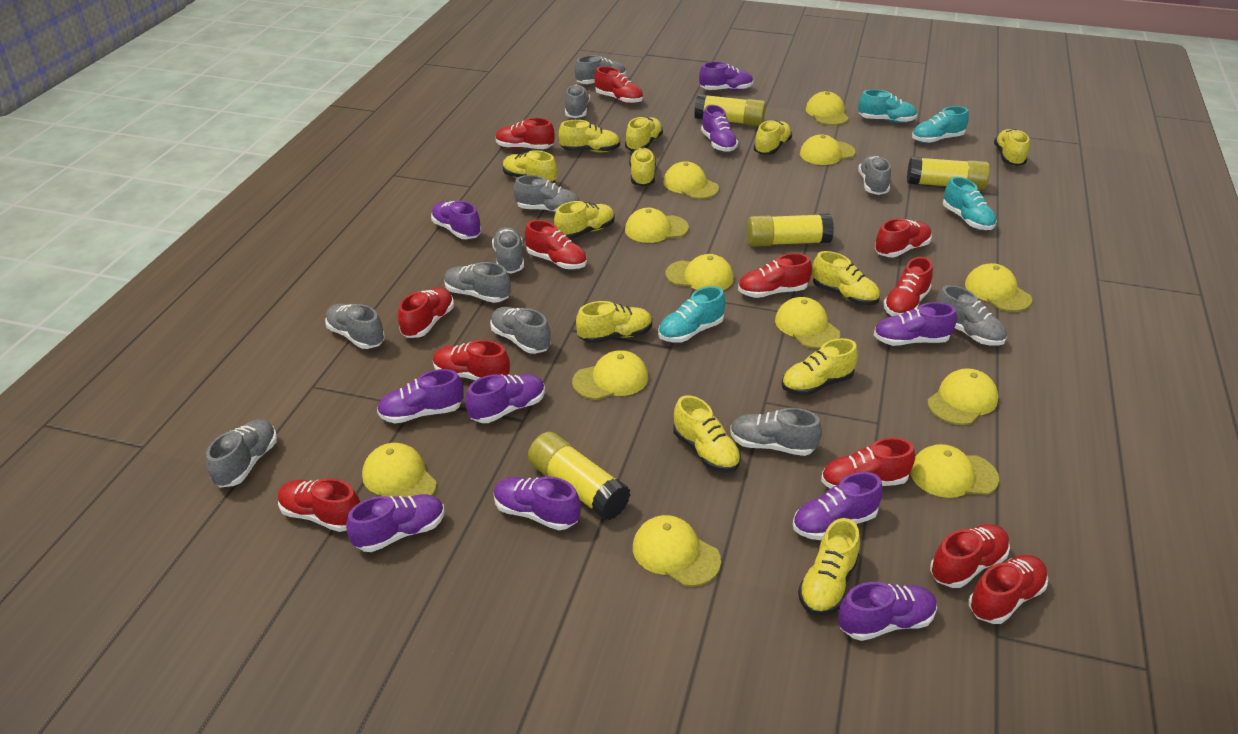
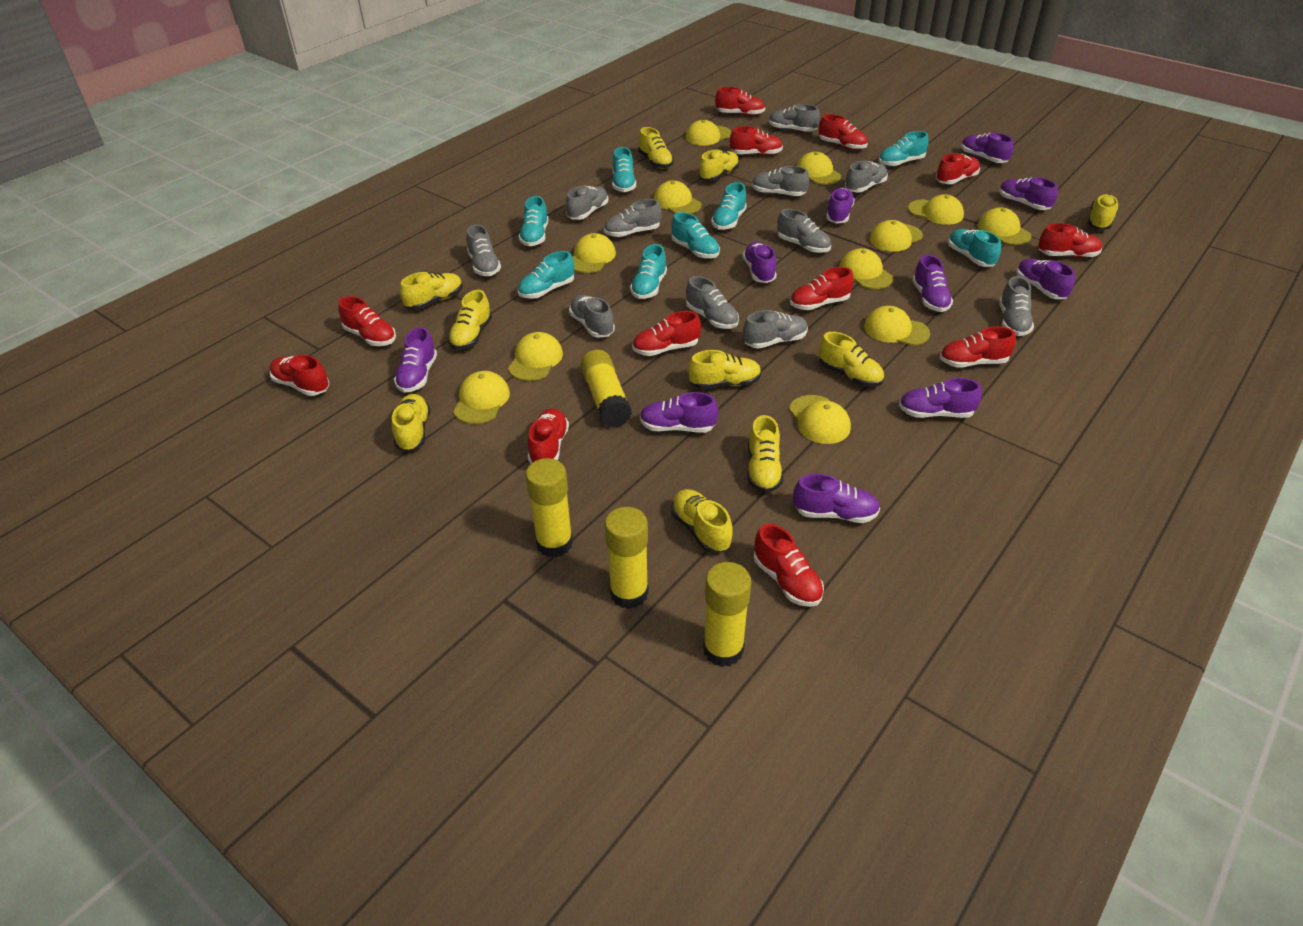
turquoise shoe: [658,286,725,343] [858,89,917,123] [912,106,969,143] [943,177,997,230] = 4 -> [518,251,574,299] [519,196,548,246] [612,147,636,192] [630,244,667,299] [671,212,720,259] [711,182,747,230] [878,131,929,167] [948,229,1001,267] = 8
yellow shoe: [503,150,557,183] [554,201,615,239] [558,120,620,152] [576,301,652,344] [625,117,663,151] [629,148,656,186] [673,395,741,473] [754,120,792,155] [782,338,858,396] [798,518,860,616] [812,251,880,305] [994,129,1029,166] = 12 -> [392,394,430,452] [400,272,463,310] [448,290,492,350] [638,127,674,169] [671,489,733,553] [688,350,761,389] [699,149,739,181] [747,415,784,493] [819,332,884,387] [1088,194,1119,229] = 10

